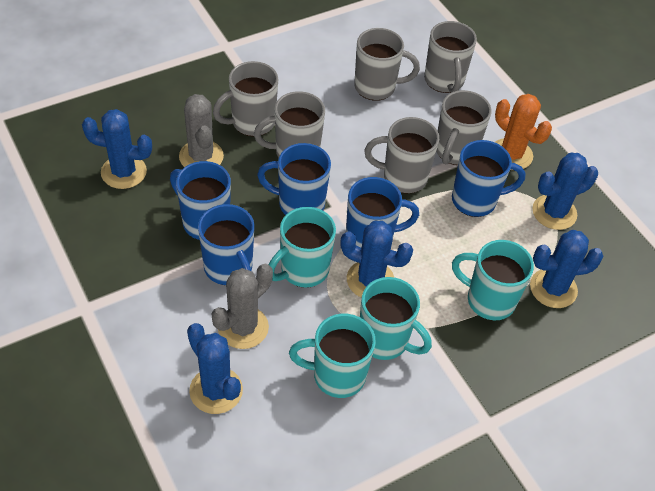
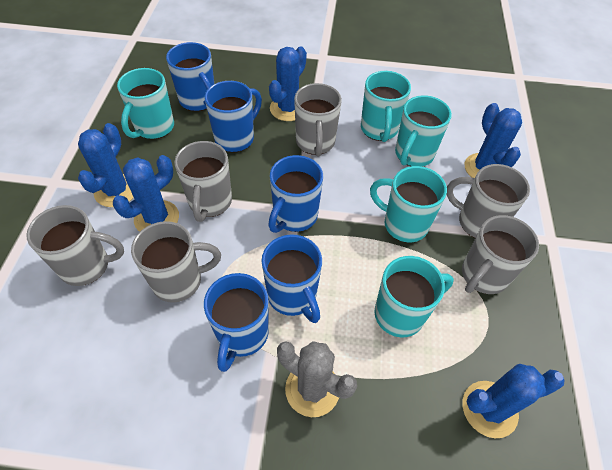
grey cactus: [179,94,224,167] [211,264,273,349] = 2 -> [277,341,357,417] = 1
orange cactus: [495,94,552,170] = 1 -> none = 0
turquoise mug: [268,207,336,288] [289,314,376,398] [360,277,432,360] [452,240,534,321] = 4 -> [117,68,174,139] [361,71,411,142] [370,166,447,243] [375,256,454,337] [395,95,452,167] = 5

